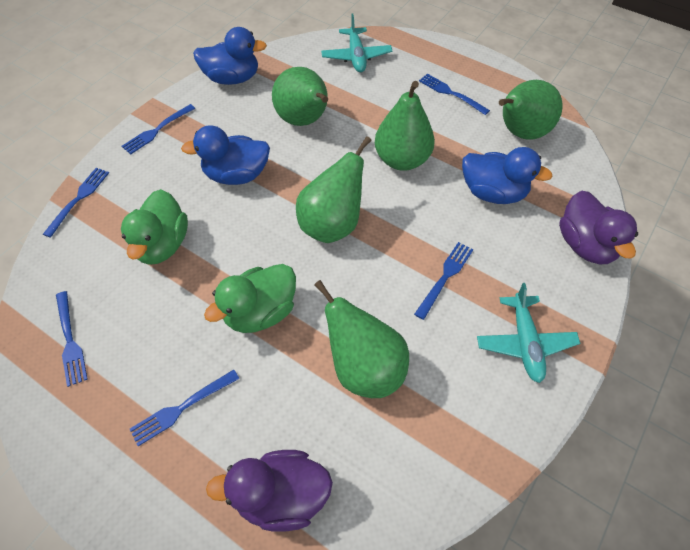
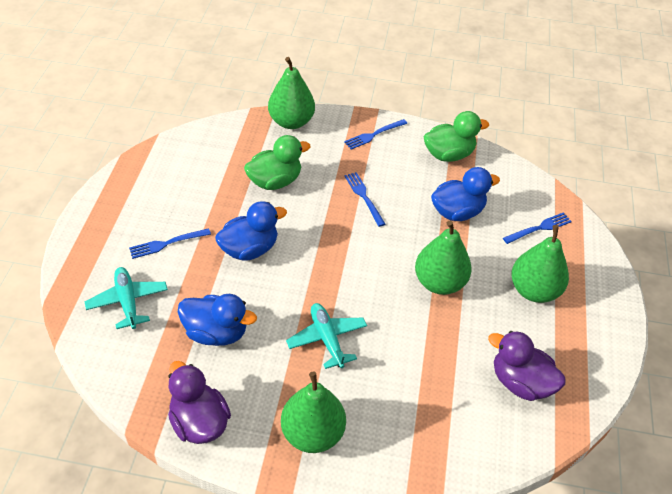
blue fork: [43,168,109,238] [56,291,88,387] [122,104,195,154] [130,370,239,446] [414,242,474,320] [419,74,490,115] = 6 -> [129,228,211,259] [344,119,407,150] [345,172,385,227] [503,212,572,244] = 4
green pear: [272,67,328,126] [296,136,372,243] [314,280,409,398] [375,81,435,171] [499,80,563,140] = 5 -> [268,57,315,129] [281,371,346,453] [415,220,472,295] [511,225,569,303] = 4

